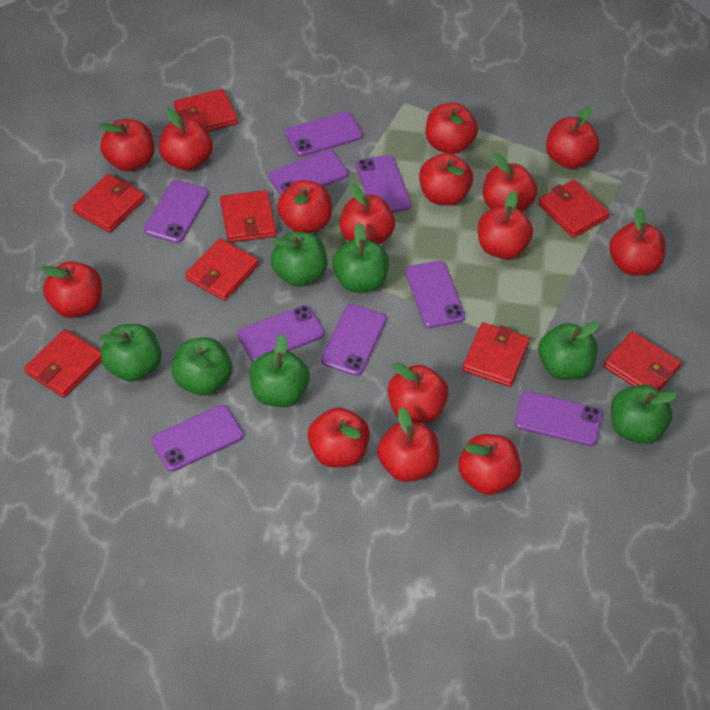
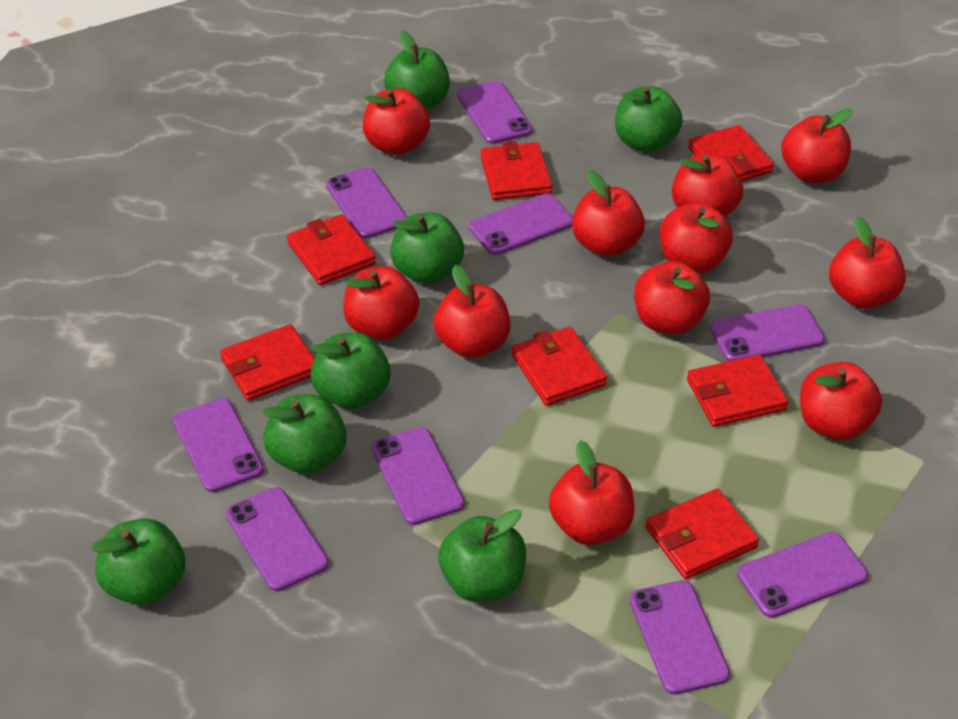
red apple: [40,261,102,318] [99,119,154,171] [159,108,213,171] [277,180,332,233] [308,407,370,467] [339,183,395,245] [377,407,439,482] [388,362,448,423] [419,153,473,206] [426,103,478,154] [458,434,521,495] [478,191,533,259] [483,153,537,212] [546,106,599,169] [609,207,666,276] = 15 -> [343,266,419,340] [363,89,430,155] [433,265,511,358] [549,440,634,545] [572,170,645,257] [634,261,710,335] [660,202,733,273] [672,154,743,217] [781,108,853,183] [800,362,882,440] [829,217,906,309] = 11
red wallet: [24,329,102,398] [73,174,145,233] [174,89,238,132] [185,238,259,301] [220,190,276,243] [462,322,530,387] [538,180,610,238] [603,331,682,391] = 8 -> [220,324,314,401] [287,214,376,285] [481,141,552,200] [511,327,607,406] [645,488,759,579] [687,355,788,427] [688,125,774,181] = 7

